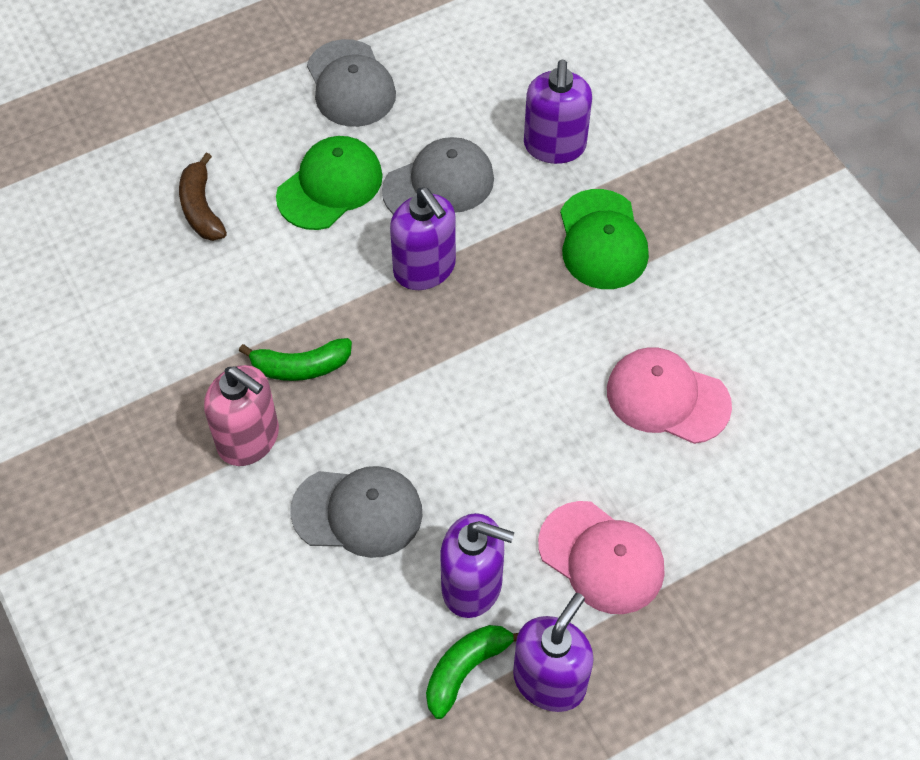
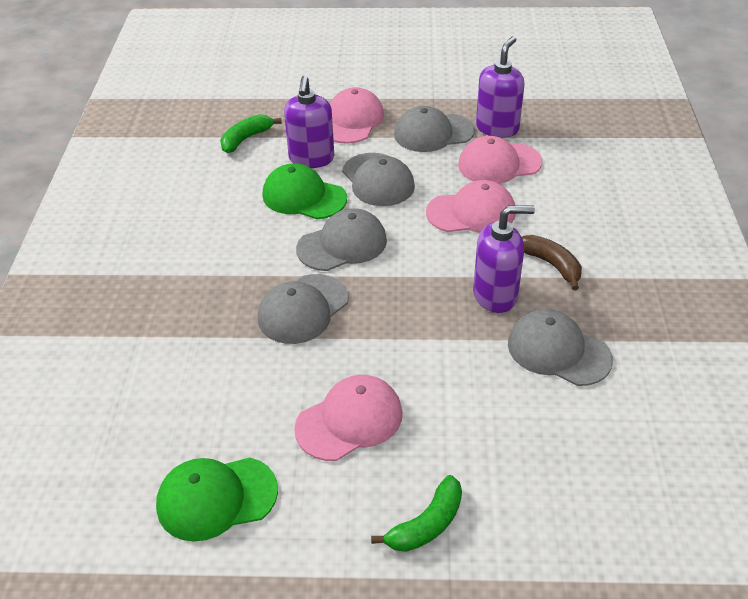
grey cap: [290,466,422,558] [307,39,396,127] [382,137,494,214] = 3 -> [258,274,349,344] [296,208,387,271] [342,153,415,206] [394,106,475,152] [508,309,613,386] = 5
pink cap: [538,501,665,614] [607,347,732,444] = 2 -> [294,375,402,461] [330,87,384,144] [426,180,516,233] [458,136,542,184] = 4
pink soap dispenser: [204,365,279,466] = 1 -> none = 0
purple soap dispenser: [390,188,456,290] [441,513,514,618] [513,593,594,712] [524,60,592,164] = 4 -> [284,76,334,168] [473,205,535,313] [476,36,525,138] = 3

